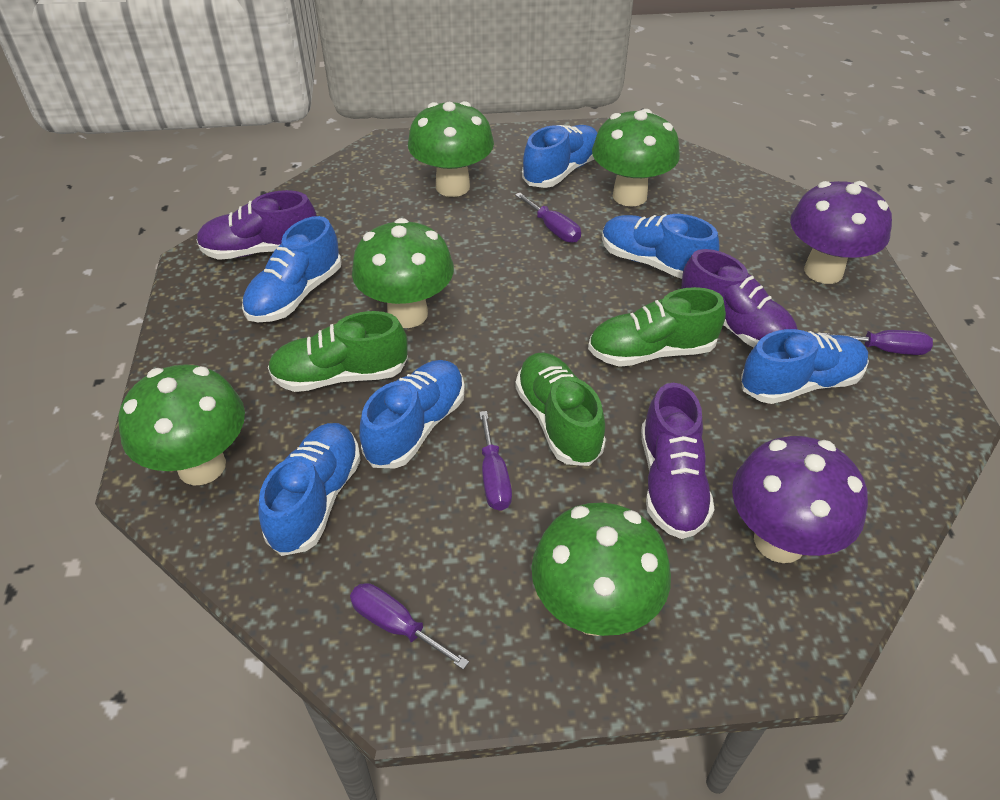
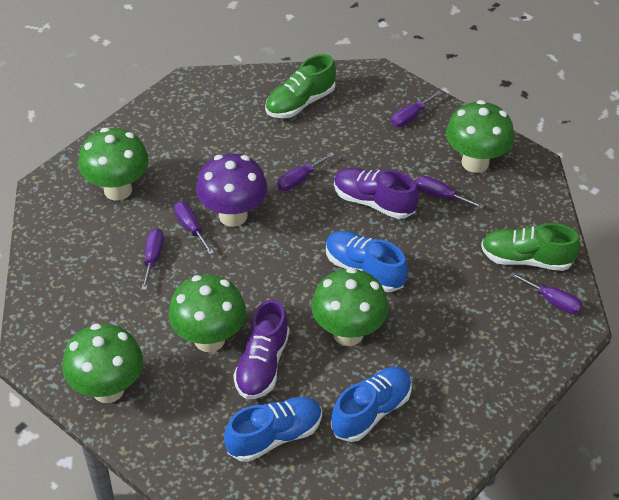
blue shoe: [242,216,341,322] [258,423,361,556] [359,360,465,469] [522,125,597,188] [602,214,720,279] [741,329,869,404] = 6 -> [224,397,322,462] [326,231,408,292] [331,367,412,442] = 3
green shoe: [268,311,408,392] [515,352,606,466] [588,287,726,367] = 3 -> [265,54,336,118] [481,223,580,271] = 2
purple mushroom: [732,436,868,563] [790,181,892,284] = 2 -> [196,153,267,227] = 1
purple screwdriver: [350,583,469,670] [479,411,512,511] [515,192,581,243] [821,330,933,355] = 4 -> [141,229,164,290] [174,202,214,255] [277,152,335,191] [391,91,442,127] [416,176,484,209] [510,272,583,314] = 6
purple shoe: [197,190,317,260] [641,383,715,539] [681,249,798,348] = 3 -> [233,300,290,399] [334,168,419,219] = 2

